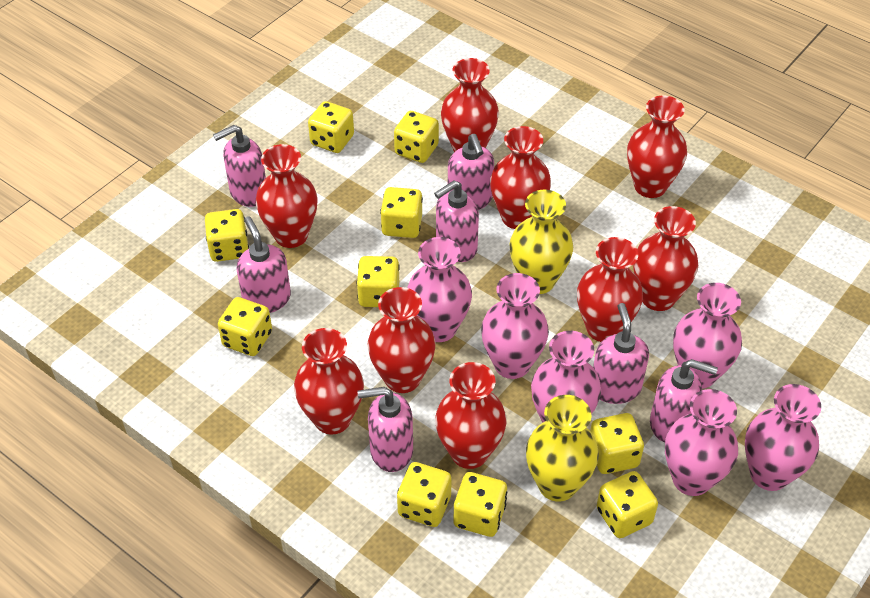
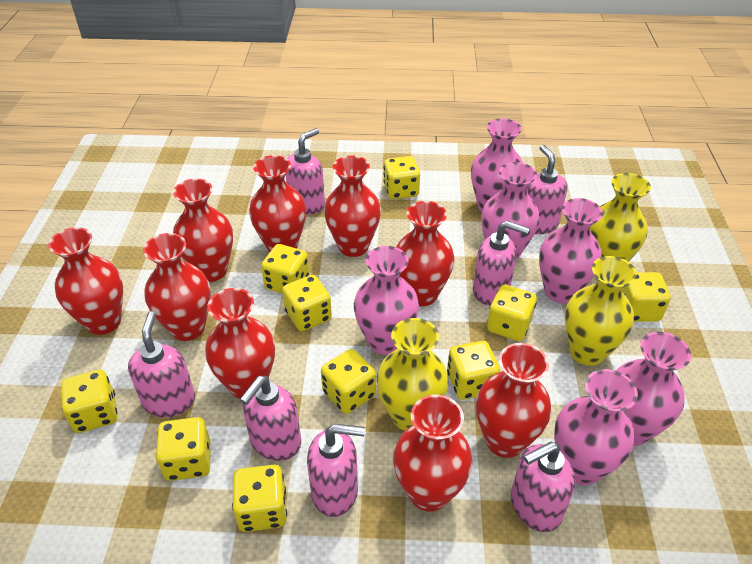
yellow vase: [509,190,573,294] [526,395,599,502] = 2 -> [377,318,449,431] [565,256,637,366] [590,173,651,262] = 3

